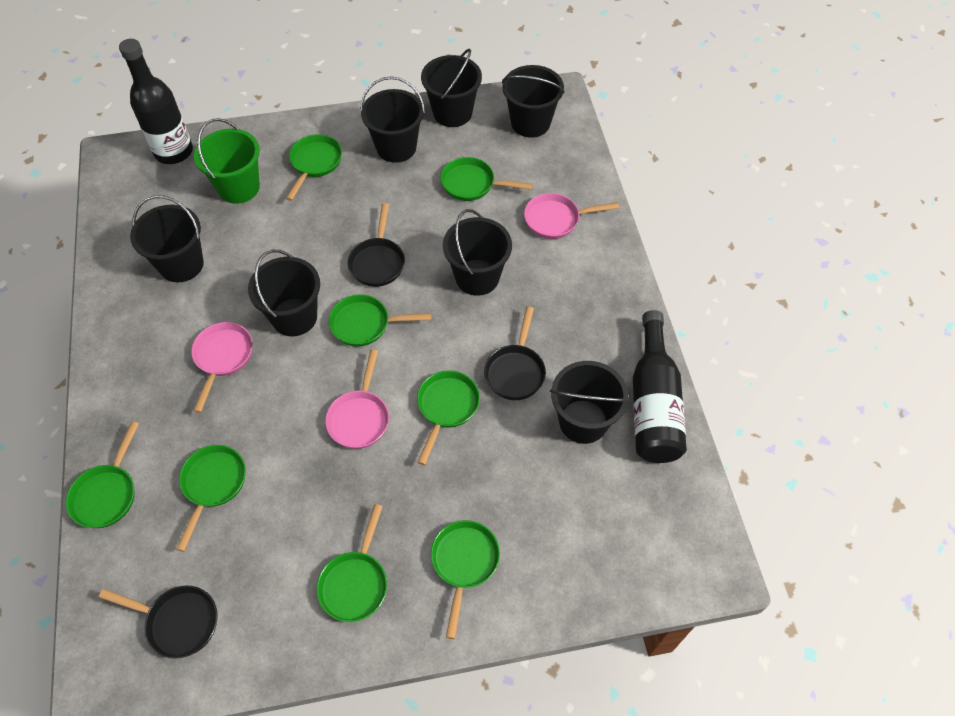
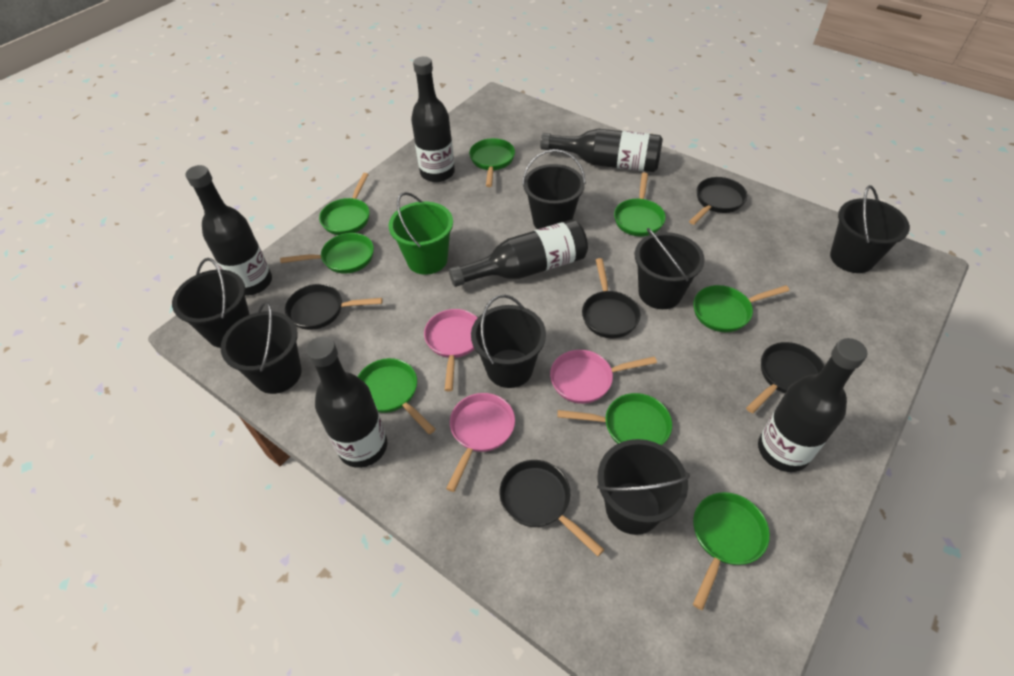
black bottle: [119,39,193,164] [633,310,687,463] = 2 -> [186,165,272,296] [306,336,387,468] [411,57,455,182] [449,220,588,287] [540,129,663,172] [758,338,867,472] = 6
black pan: [99,585,217,659] [348,203,405,287] [484,307,546,400] = 3 -> [285,284,383,330] [499,460,604,556] [582,258,640,338] [689,177,747,225] [746,342,825,413] = 5

